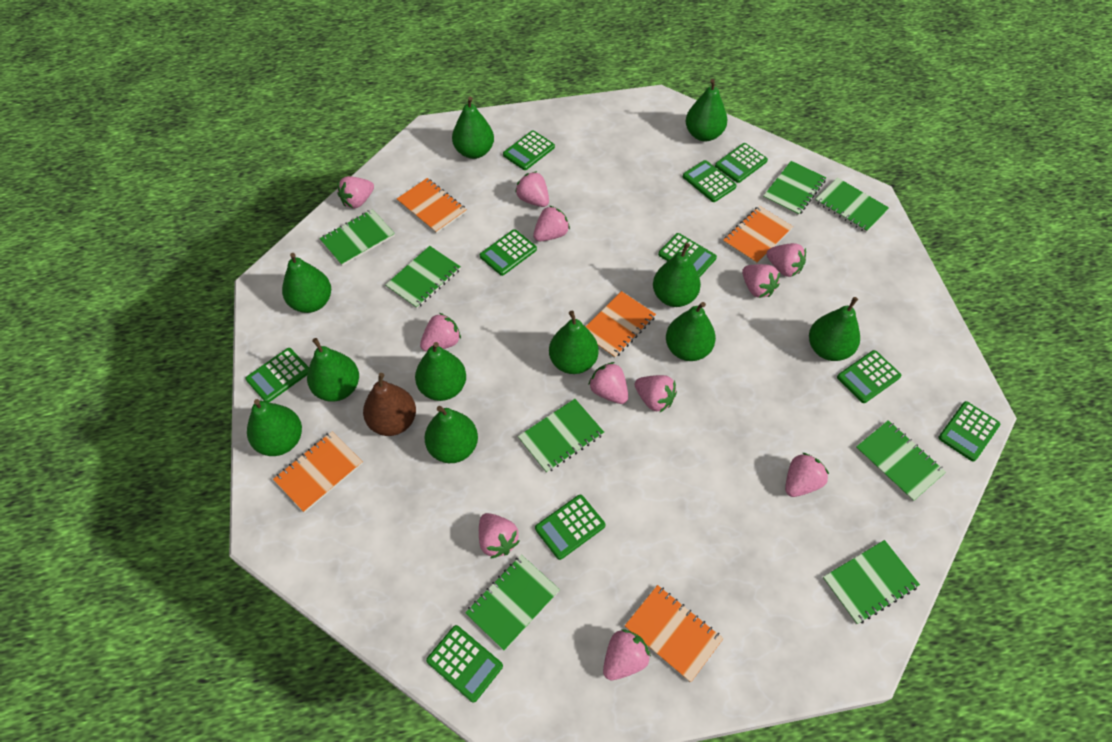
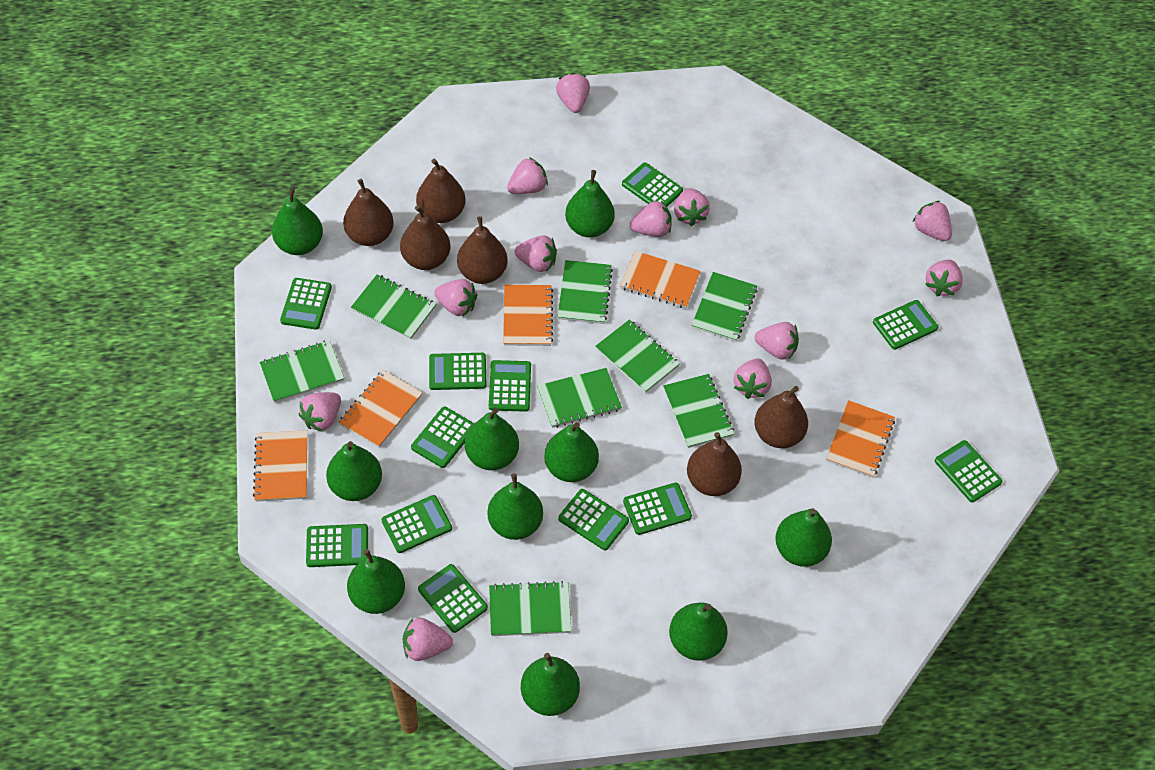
brown pear: [363,373,416,436] = 1 -> [343,179,394,246] [400,205,450,270] [416,159,466,223] [457,216,508,284] [687,432,742,496] [754,386,808,448] = 6
green calculator: [245,348,309,403] [426,625,503,703] [480,229,537,276] [503,131,555,170] [535,495,605,560] [658,233,717,278] [683,160,737,202] [715,143,768,183] [837,350,901,403] [938,401,1001,461] = 10 -> [280,278,332,330] [306,524,368,567] [381,495,452,553] [411,407,475,468] [418,564,488,633] [429,353,487,390] [489,360,531,412] [558,489,629,551] [622,163,683,207] [623,483,692,535] [873,300,938,350] [935,440,1002,502] = 12
green pear: [247,399,302,456] [282,253,331,313] [307,338,359,402] [415,342,466,401] [424,406,478,463] [452,96,494,159] [549,311,599,374] [653,243,701,307] [666,302,716,361] [686,79,727,141] [809,297,860,361] = 11 -> [272,187,323,255] [326,441,382,501] [347,549,405,614] [465,408,519,470] [487,473,543,540] [521,653,580,716] [544,422,599,482] [565,170,615,237] [669,603,728,661] [775,508,832,567] = 10
pink strawberry: [337,176,374,208] [420,313,461,352] [479,513,520,559] [515,171,549,207] [533,206,570,241] [588,362,628,404] [603,629,651,680] [634,375,677,413] [742,264,780,298] [766,243,806,277] [785,453,829,497] = 11 -> [299,392,341,432] [403,618,453,661] [434,279,477,316] [507,157,548,194] [515,235,557,272] [556,73,590,113] [630,201,672,237] [674,188,710,226] [734,359,772,399] [755,322,799,360] [913,201,952,241] [925,260,963,296] = 12

